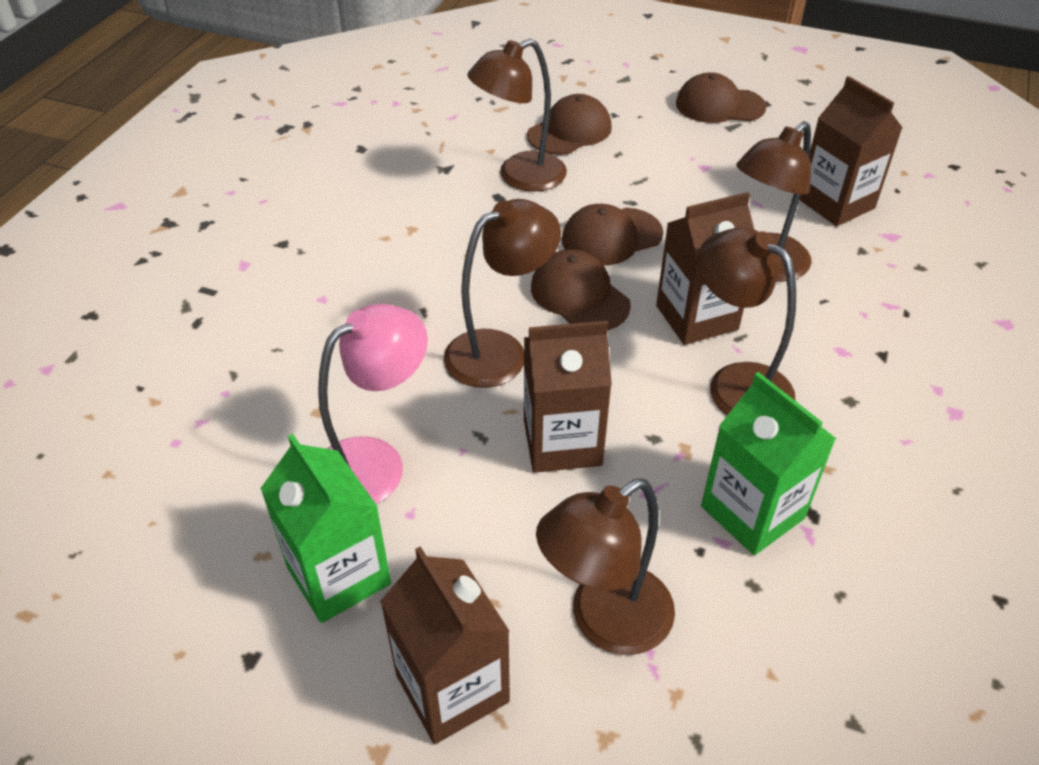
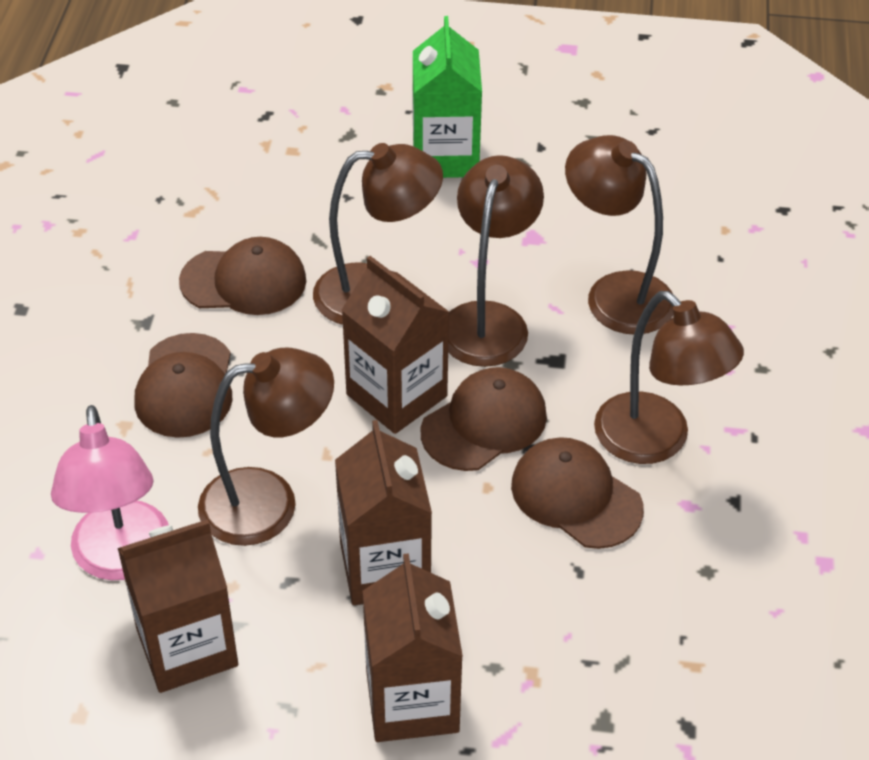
green carton: [260,434,391,623] [701,372,836,555] = 2 -> [412,16,482,178] = 1

